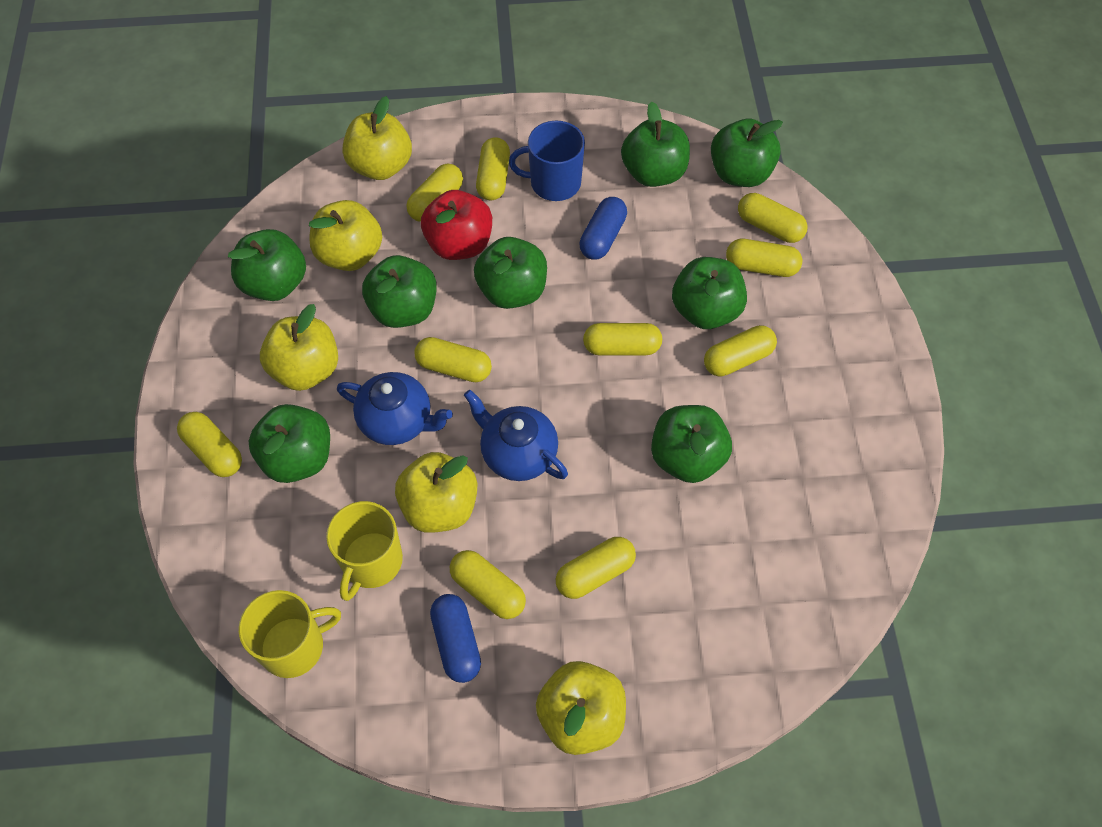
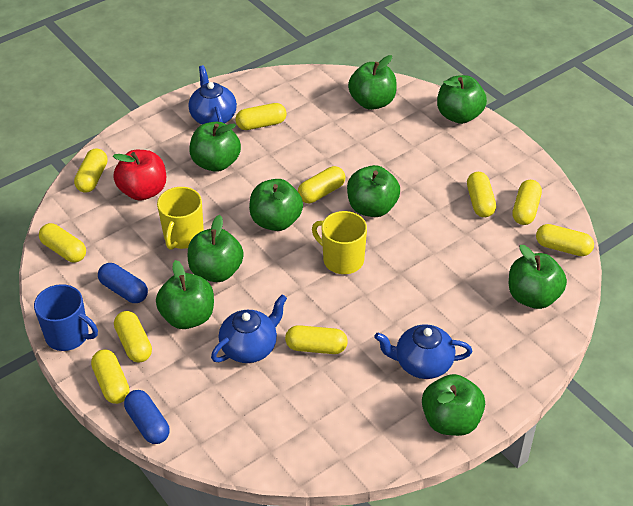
blue teapot: [337,372,453,445] [464,390,568,481] = 2 -> [188,65,237,124] [211,294,287,363] [374,324,472,379] = 3
green apple: [228,229,306,301] [249,404,330,483] [362,255,437,328] [474,237,547,309] [621,101,690,187] [651,405,732,483] [672,257,747,329] [711,119,783,187] = 8 -> [156,260,214,329] [188,215,244,282] [190,122,241,172] [249,179,303,231] [347,165,400,217] [348,55,397,110] [422,374,485,436] [437,75,487,124] [509,245,567,309] = 9
yellow apple: [260,304,338,391] [309,200,382,271] [342,96,412,180] [395,452,477,533] [536,661,626,755] = 5 -> none = 0

